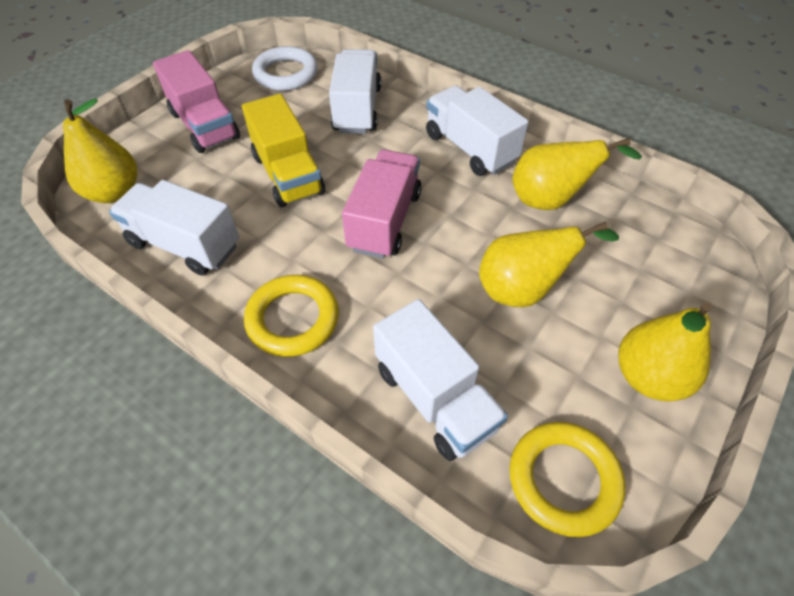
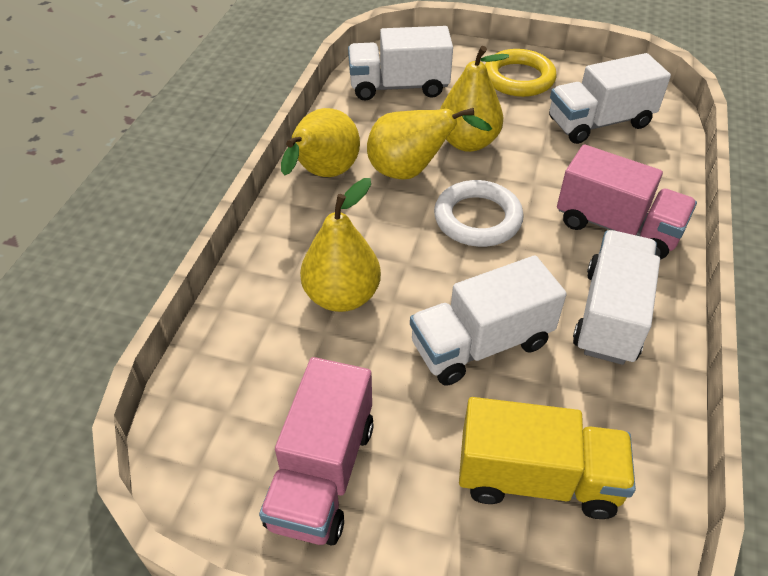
yellow ring: [244,275,339,357] [510,422,625,537] = 2 -> [485,49,557,97] = 1

